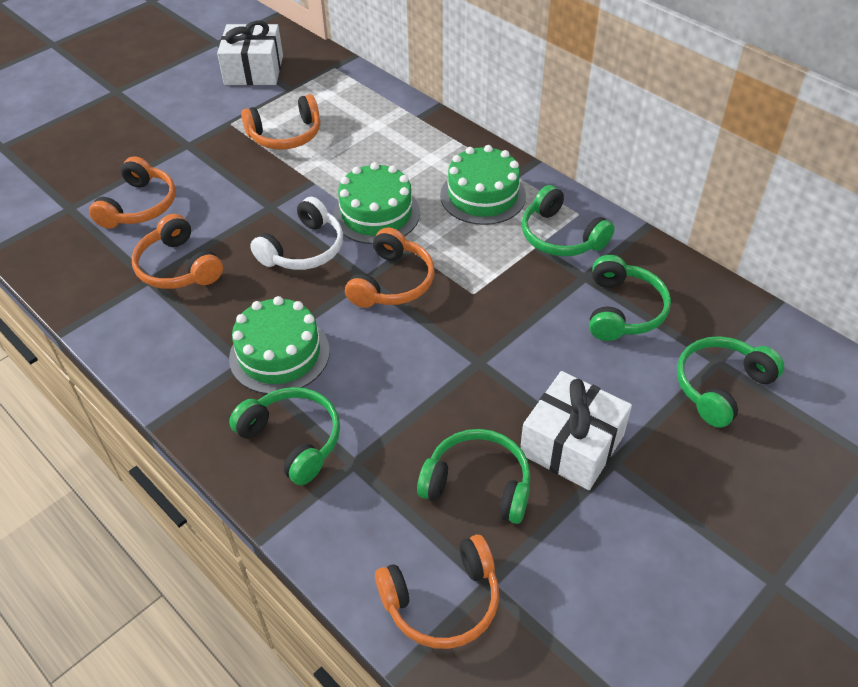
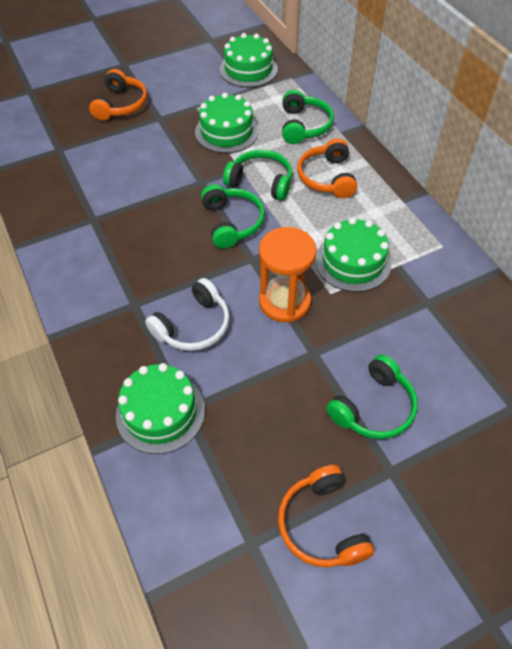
green cake: [229,296,330,394] [333,162,420,244] [440,145,526,225] = 3 -> [116,363,205,454] [195,92,259,153] [219,33,278,87] [315,218,391,292] = 4
green headphones: [229,387,340,485] [417,429,531,524] [522,185,615,256] [589,255,671,341] [677,336,784,428] = 5 -> [201,184,265,249] [223,150,292,201] [282,90,334,144] [326,354,418,439] = 4
orange headphones: [89,156,176,229] [132,214,223,289] [241,94,320,149] [345,227,435,308] [375,535,499,649] = 5 -> [89,69,147,121] [278,465,374,567] [297,138,357,198] = 3
orange hourglass: none = 0 -> [259,227,317,323] = 1
white gift: [217,20,283,85] [520,371,632,490] = 2 -> none = 0

